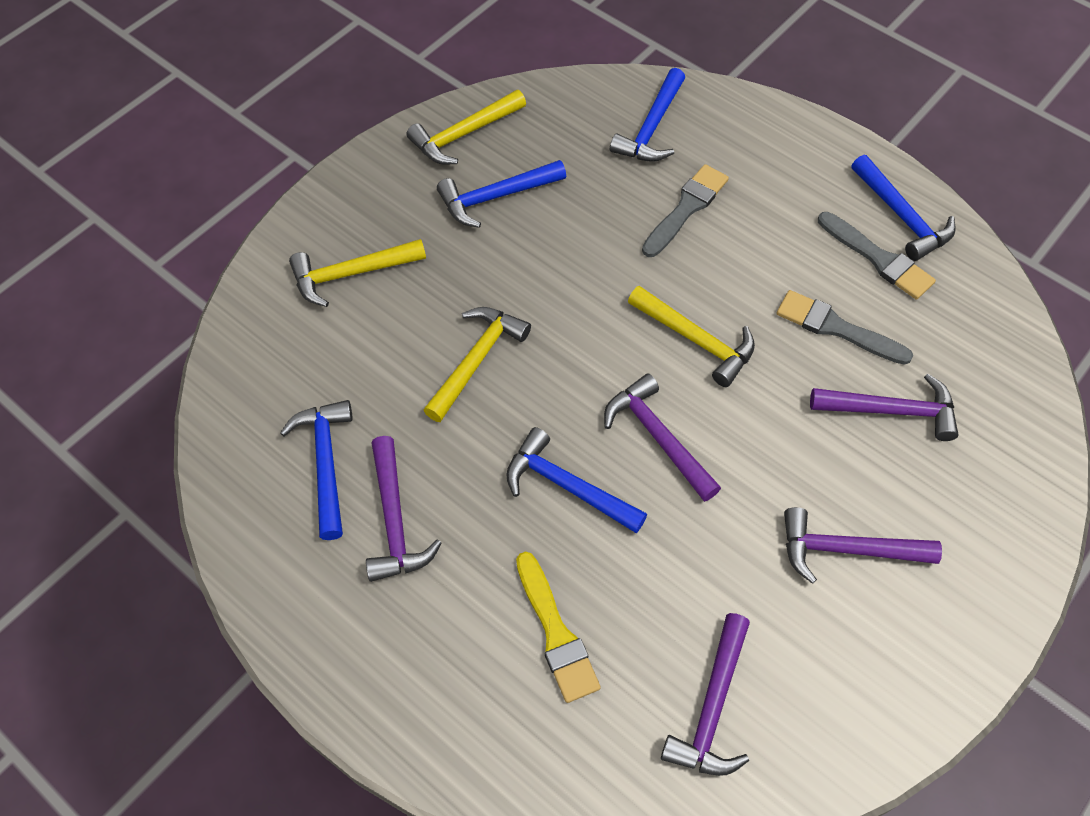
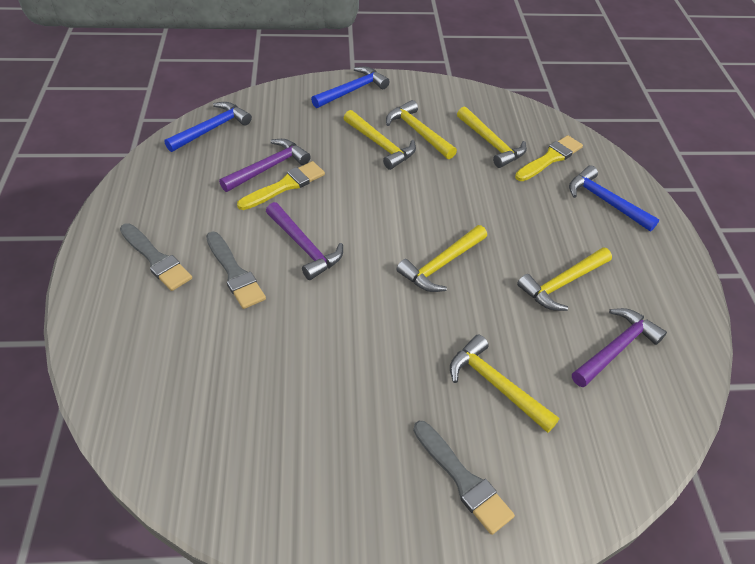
blue hammer: [280,400,353,540] [437,160,566,228] [506,427,647,533] [610,68,685,162] [851,155,955,261] = 5 -> [164,102,252,152] [311,67,390,108] [569,166,660,231] = 3
purple hammer: [366,436,442,582] [604,373,721,502] [661,613,750,776] [784,507,942,584] [810,374,958,441] = 5 -> [219,139,311,192] [266,202,343,280] [572,308,667,387] = 3
yellow brush: [516,552,601,703] = 1 -> [237,161,325,210] [515,135,583,181] = 2
yellow hammer: [289,239,426,307] [406,90,526,164] [423,307,531,422] [628,286,755,387] = 4 -> [344,110,416,170] [386,100,457,159] [396,225,487,292] [450,334,560,433] [457,106,527,168] [517,247,612,311] = 6

